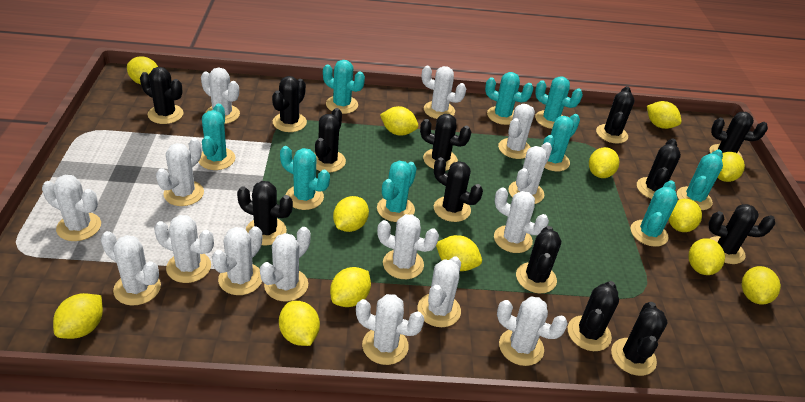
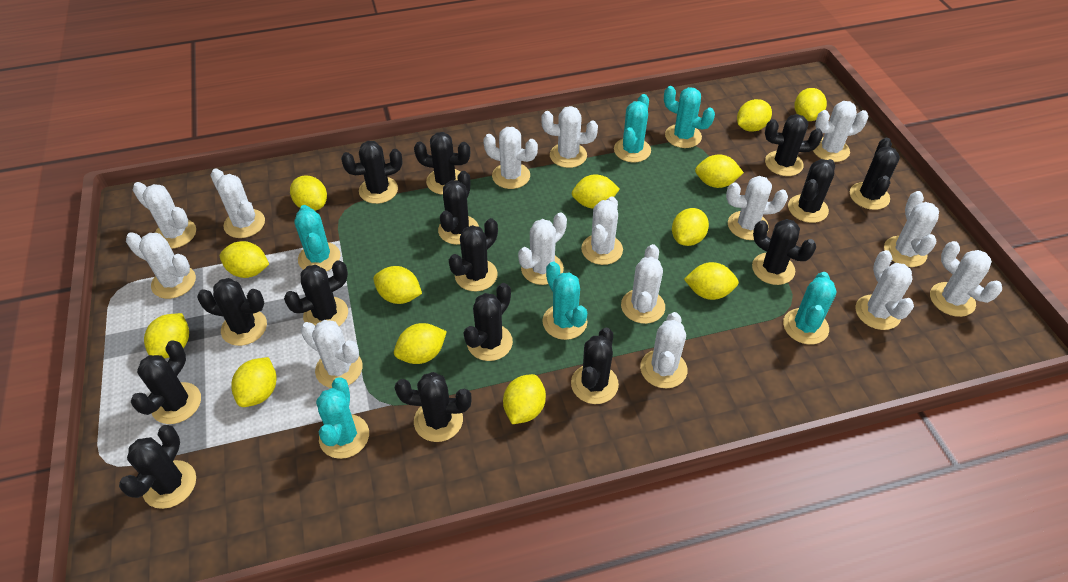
black cactus: [140,67,183,124] [237,181,293,245] [272,76,307,132] [314,108,346,172] [420,114,471,171] [434,157,483,222] [516,226,561,293] [568,281,619,351] [596,86,634,144] [611,302,668,376] [637,138,681,199] [709,112,768,159] [709,204,775,264] = 13 -> [119,425,196,509] [131,340,201,424] [197,278,267,346] [284,260,348,326] [341,141,402,204] [395,372,472,442] [414,132,470,195] [438,171,479,245] [449,218,498,292] [463,283,513,361] [571,328,619,404] [752,219,816,285] [765,114,823,176] [788,159,835,223] [850,138,900,210] = 15
turquoise cactus: [199,104,235,170] [280,146,330,210] [323,60,365,114] [377,161,417,222] [485,72,534,125] [535,76,583,129] [543,114,580,171] [630,180,678,247] [677,149,723,210] = 9 -> [294,205,340,271] [316,377,369,459] [542,262,587,340] [614,94,651,162] [664,86,715,148] [783,272,837,344] = 6

